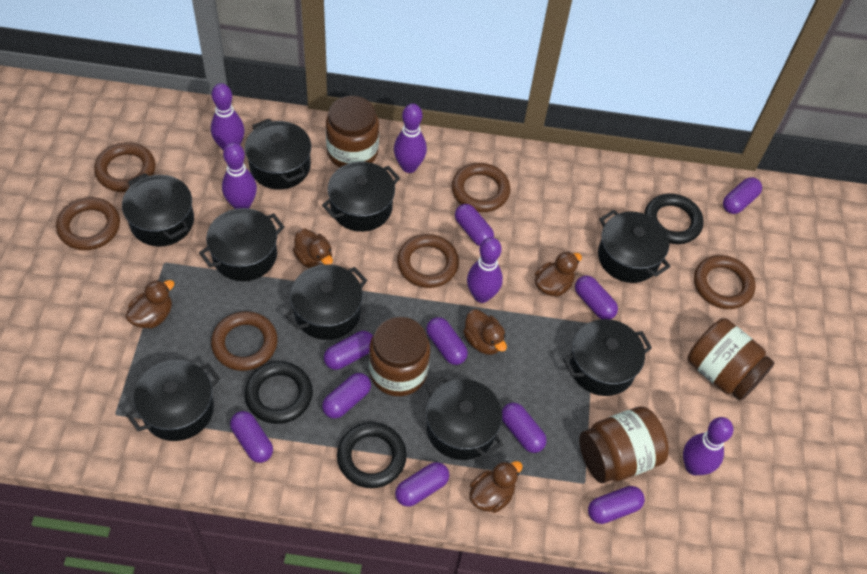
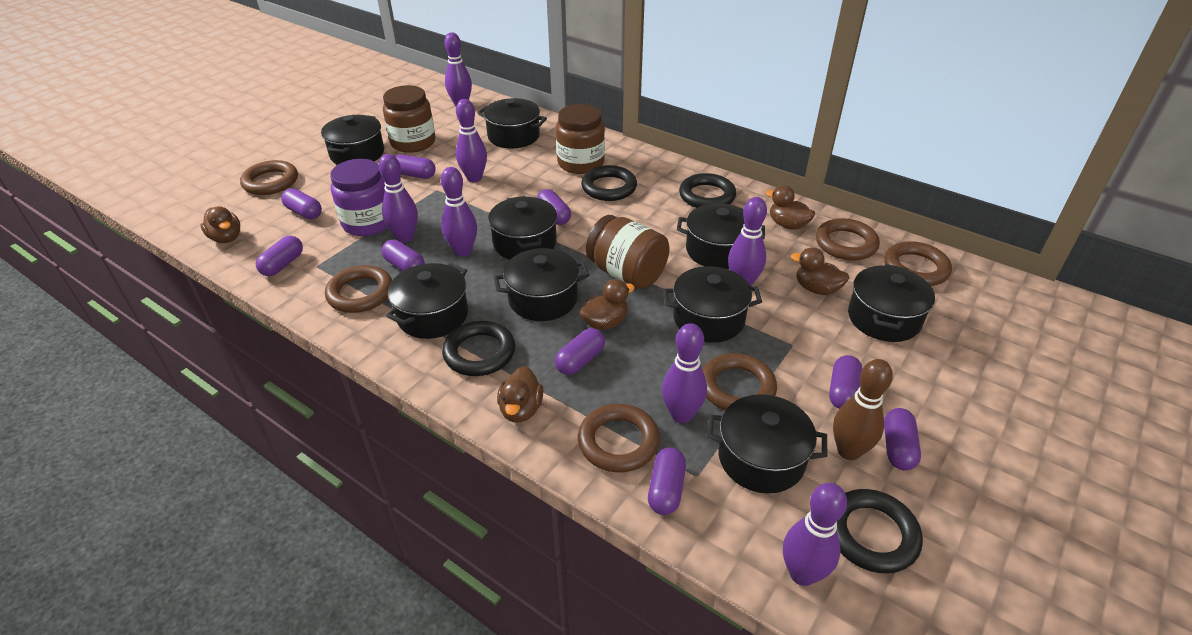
black ring: [245,361,313,424] [337,422,407,488] [644,194,704,244] = 3 -> [442,321,515,376] [581,165,637,201] [679,173,736,208] [837,489,923,573] = 4
brown bowling pin: none = 0 -> [833,359,893,460] = 1
brown jar: [326,96,379,167] [369,317,430,396] [579,406,669,483] [687,318,774,401] = 4 -> [383,85,435,153] [556,104,605,174] [586,215,670,289] = 3
purple bowling pin: [211,83,244,151] [222,142,257,209] [394,104,427,173] [467,237,503,303] [683,417,733,476] = 5 -> [379,154,418,242] [441,167,477,257] [444,32,472,107] [456,99,487,182] [662,323,707,423] [728,197,767,286] [783,483,847,586] = 7
purple capsule: [230,411,273,463] [322,373,371,419] [324,331,373,370] [395,462,449,507] [426,317,468,365] [455,204,494,246] [502,403,547,453] [575,276,618,319] [588,486,645,524] [723,177,762,214] = 10 -> [256,236,303,276] [281,188,322,219] [381,240,425,271] [395,154,436,179] [537,189,571,225] [555,328,605,375] [648,447,686,515] [829,355,863,409] [884,408,921,471] = 9
purple jar: none = 0 -> [330,159,388,236] = 1

